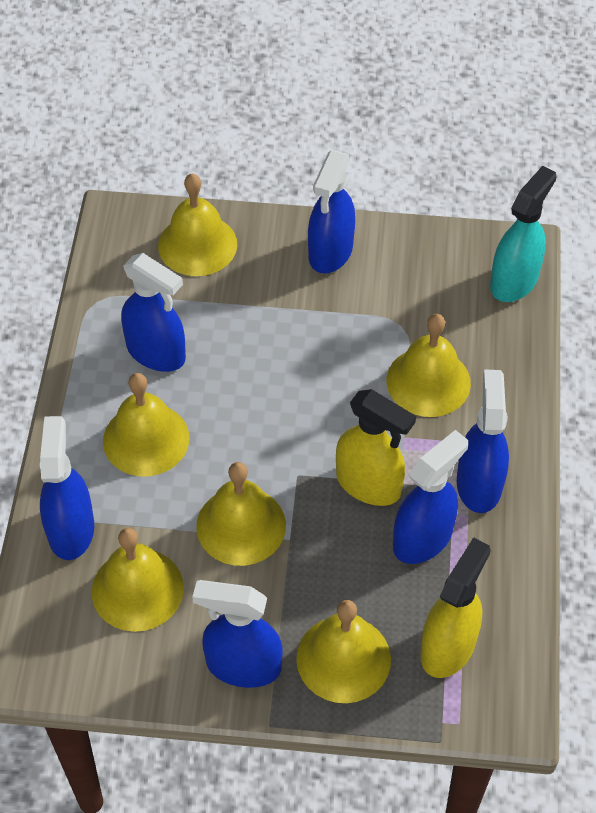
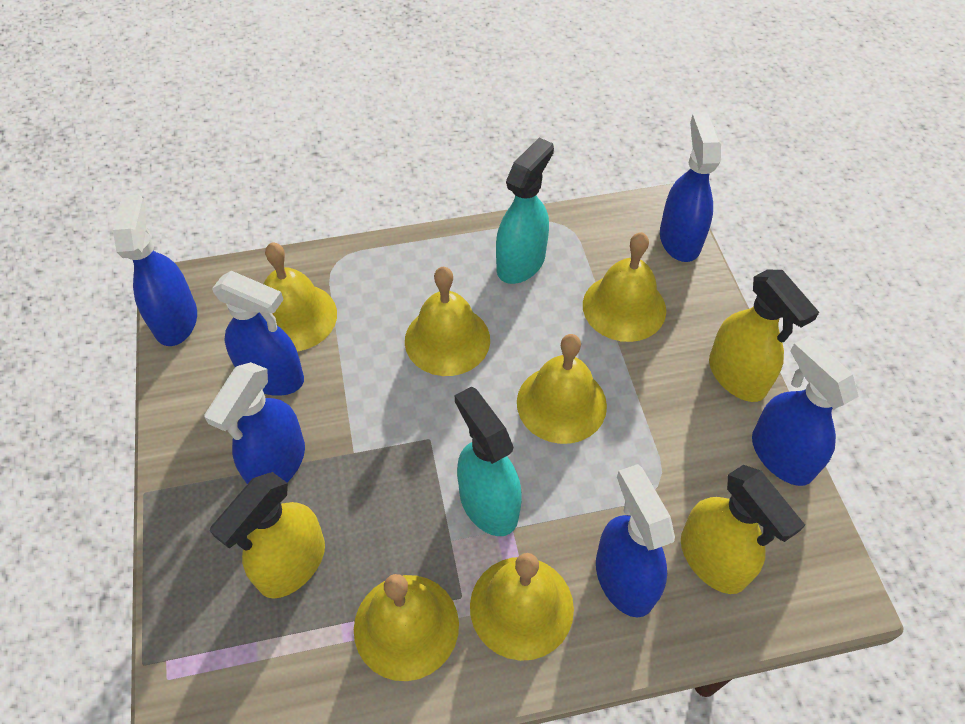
turquoise spray bottle: [490,166,557,302] = 1 -> [455,387,522,536] [496,138,554,284] = 2
yellow spray bottle: [336,389,416,506] [420,537,491,678] = 2 -> [210,472,325,599] [681,465,805,594] [709,269,819,402] = 3

